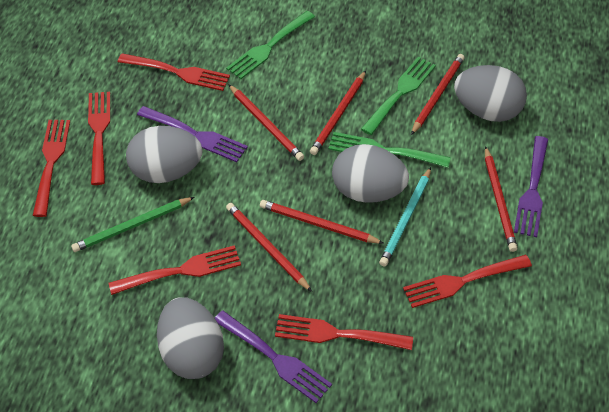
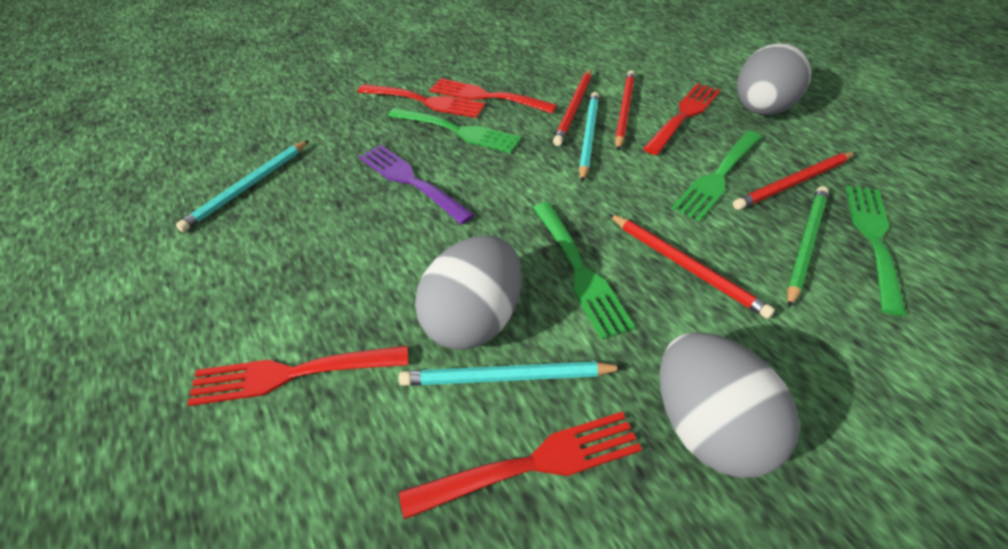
green fork: [226,11,315,79] [328,132,451,168] [361,57,436,135] = 3 -> [388,108,521,153] [533,202,635,340] [672,131,762,221] [845,185,907,316] = 4
grey egg: [126,126,202,183] [157,297,224,379] [332,144,409,203] [454,65,527,122] = 4 -> [415,236,522,350] [659,332,800,478] [737,43,811,115] = 3
purple fork: [137,106,248,162] [215,310,332,403] [514,136,548,237] = 3 -> [359,145,474,224] = 1
red fork: [33,120,70,217] [88,92,110,185] [108,245,241,295] [118,53,230,91] [275,314,413,350] [403,255,532,308] = 6 -> [187,346,409,406] [358,84,485,118] [399,412,642,519] [429,78,557,114] [643,83,720,155] = 5
red pencil: [226,203,312,292] [228,84,304,161] [260,200,384,244] [310,71,366,155] [411,54,465,135] [485,146,517,252] = 6 -> [553,69,592,146] [609,214,775,319] [615,70,635,151] [733,152,856,210] = 4
turquoise pencil: [379,167,431,266] = 1 -> [176,140,309,232] [399,361,625,386] [579,92,599,182] = 3

